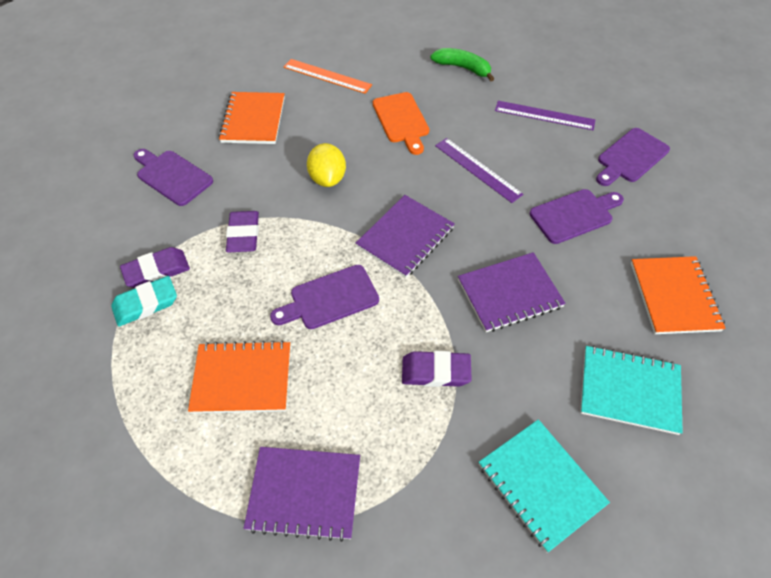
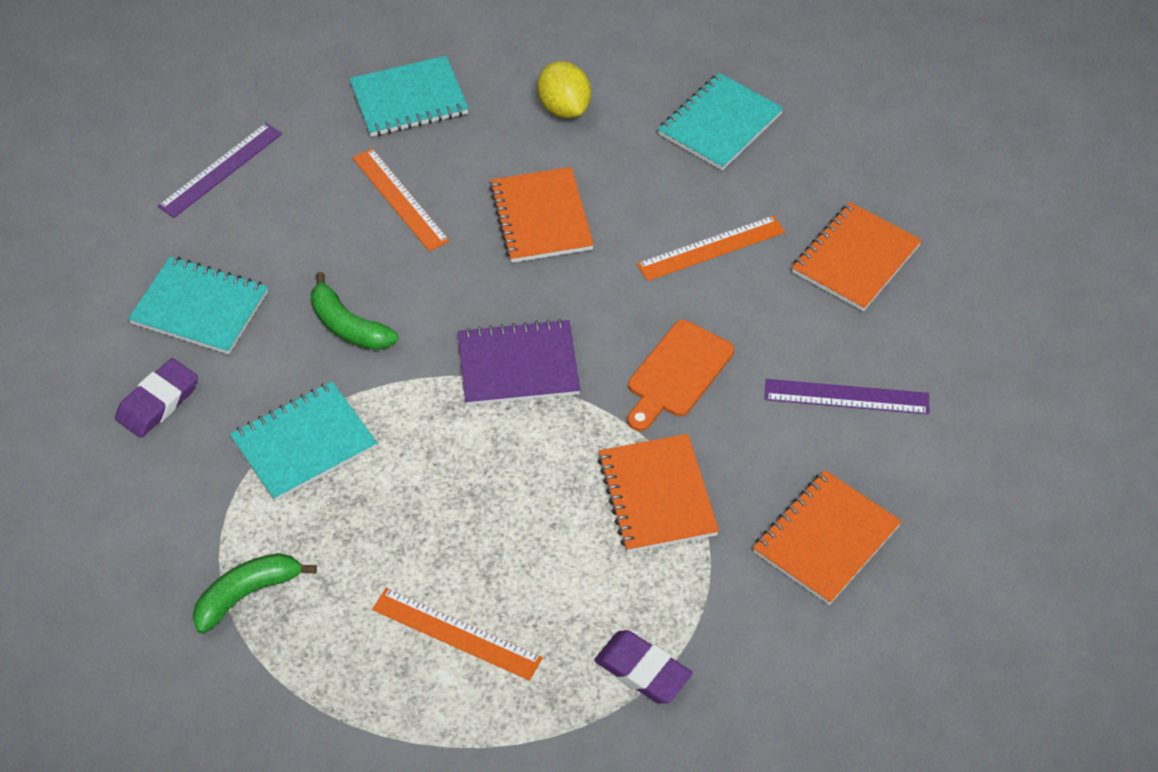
green banana: [430,48,494,82] = 1 -> [193,553,317,634] [311,272,398,350] = 2
orange notebook: [188,340,290,413] [219,92,285,144] [631,256,726,334] = 3 -> [489,167,594,263] [598,434,719,553] [753,470,902,605] [792,202,922,311] = 4
orange ruler: [284,59,372,94] = 1 -> [352,148,450,252] [372,588,543,681] [637,216,785,281] = 3
purple cutting board: [134,149,213,206] [270,265,379,329] [530,189,624,244] [596,128,670,186] = 4 -> none = 0
purple eraser: [120,247,190,288] [226,211,259,253] [402,351,472,387] = 3 -> [115,358,198,438] [594,630,693,704] = 2
purple notebook: [244,447,360,542] [356,195,455,278] [458,252,566,332] = 3 -> [458,319,580,406] = 1
turquoise eraser: [111,276,177,327] = 1 -> none = 0
turquoise notebook: [479,419,610,552] [580,345,683,435] = 2 -> [128,256,268,354] [230,381,377,501] [349,56,469,137] [658,73,783,171] = 4

